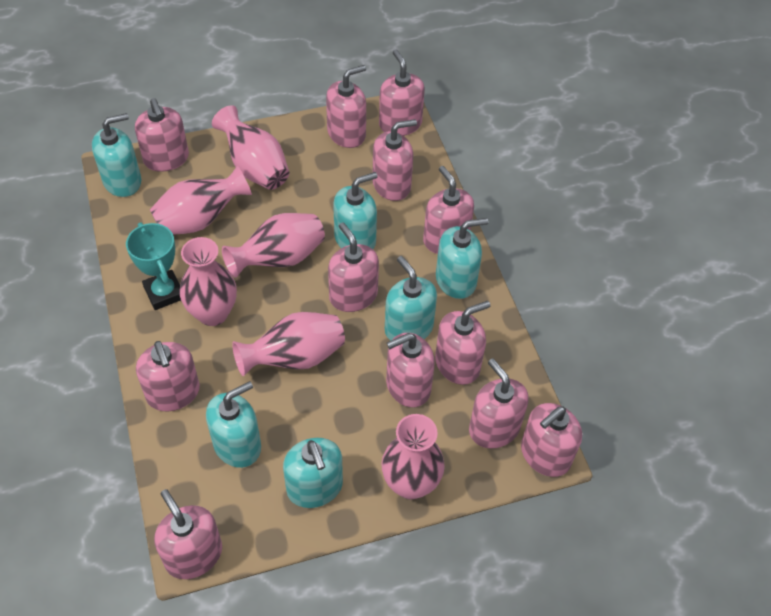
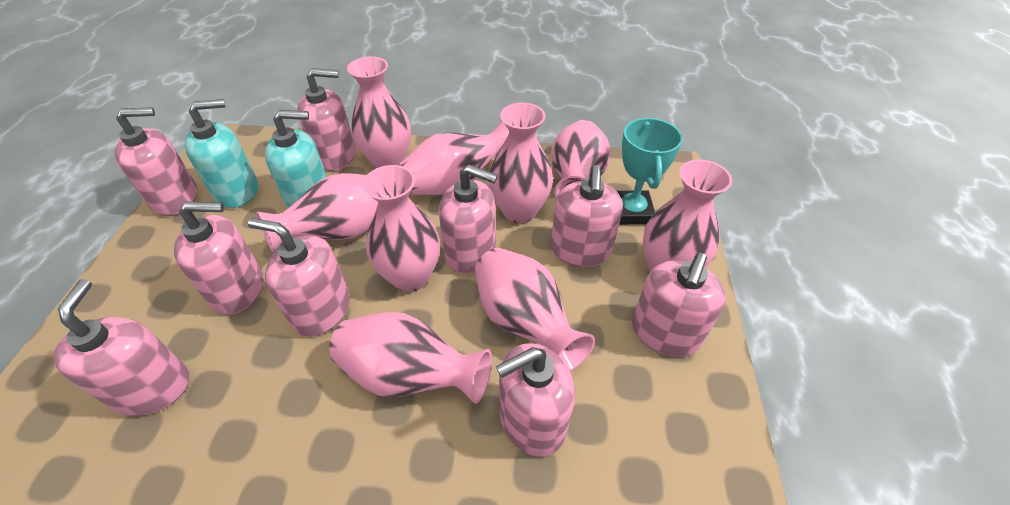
pink soap dispenser: [135,98,189,172] [136,341,200,411] [154,489,222,579] [326,65,366,148] [328,222,379,312] [372,119,417,201] [379,50,425,136] [386,333,435,407] [423,166,474,254] [435,301,490,385] [469,359,529,449] [521,403,582,477] = 12 -> [54,279,190,416] [115,107,198,216] [174,201,264,315] [248,218,350,337] [297,68,356,171] [439,165,498,274] [496,343,575,457] [551,165,623,267] [632,253,726,357] = 9
pink vase: [150,166,252,235] [180,237,237,326] [212,105,289,190] [222,213,325,278] [232,312,345,376] [381,414,445,499] = 6 -> [256,173,378,253] [329,312,492,404] [347,56,411,168] [363,165,440,292] [399,121,509,195] [474,248,595,371] [489,103,553,224] [551,120,611,198] [643,160,732,272] = 9
turquoise soap dispenser: [92,113,141,197] [206,381,261,468] [283,438,343,508] [333,172,378,249] [385,256,437,341] [436,218,488,299] = 6 -> [184,99,258,208] [265,110,327,209] = 2

